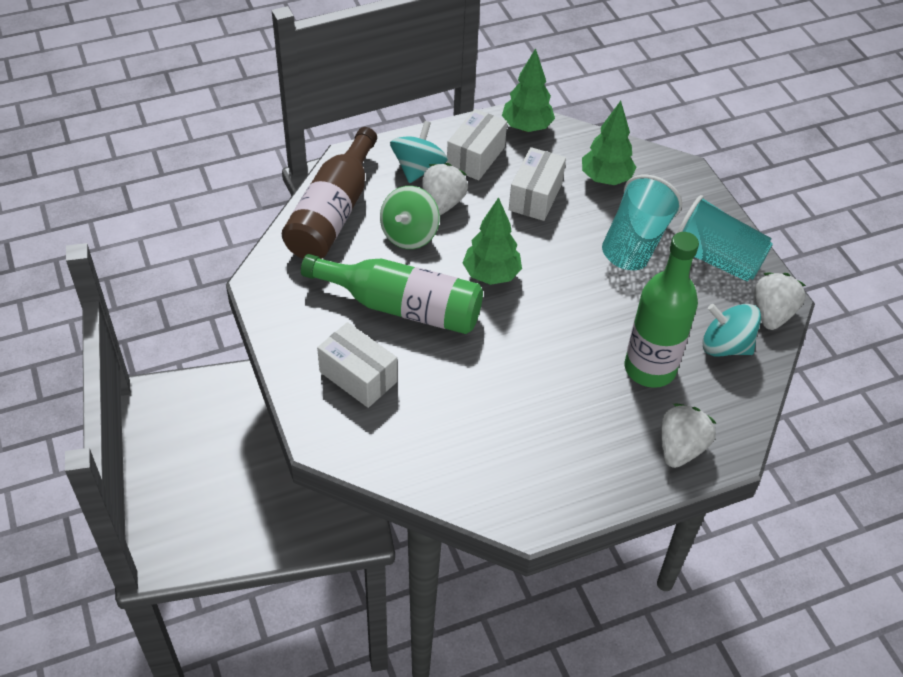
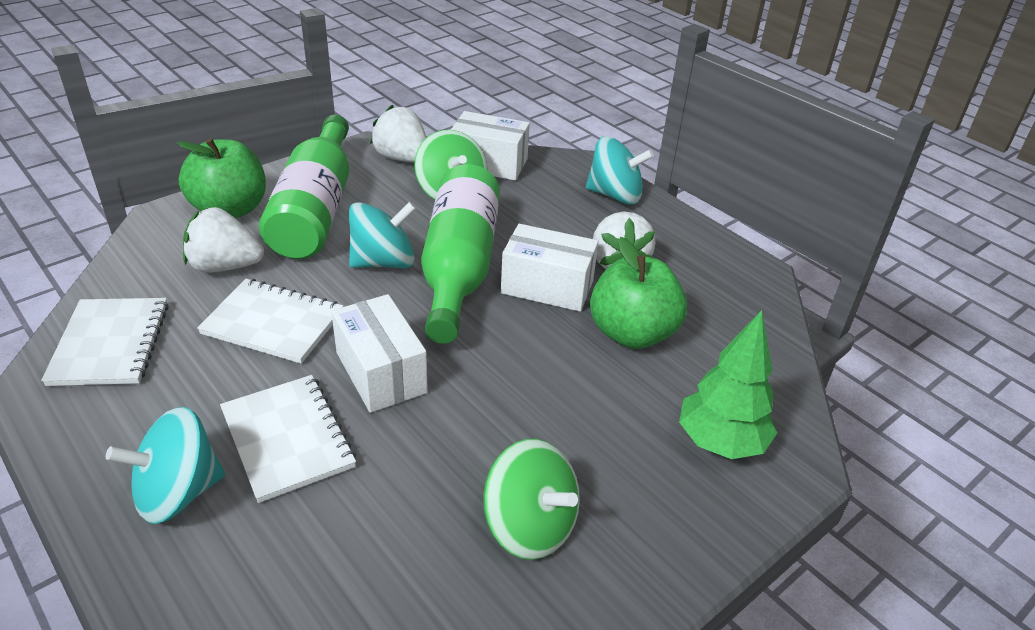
brown bottle: [282,127,377,259] = 1 -> none = 0
green apple: none = 0 -> [176,138,266,218] [590,237,687,349] = 2
green spinning top: [380,186,439,249] = 1 -> [414,130,488,200] [483,439,580,560] = 2
green tree: [463,197,522,285] [502,48,555,132] [582,101,637,185] = 3 -> [679,310,777,459] = 1
turquoise cup: [602,175,682,270] [677,195,773,282] = 2 -> none = 0
turquoise spinning top: [390,121,448,183] [703,304,761,356] = 2 -> [106,407,225,524] [349,202,416,268] [586,136,654,205] = 3
white notebook: none = 0 -> [41,298,169,386] [197,279,344,364] [220,375,356,503] = 3

